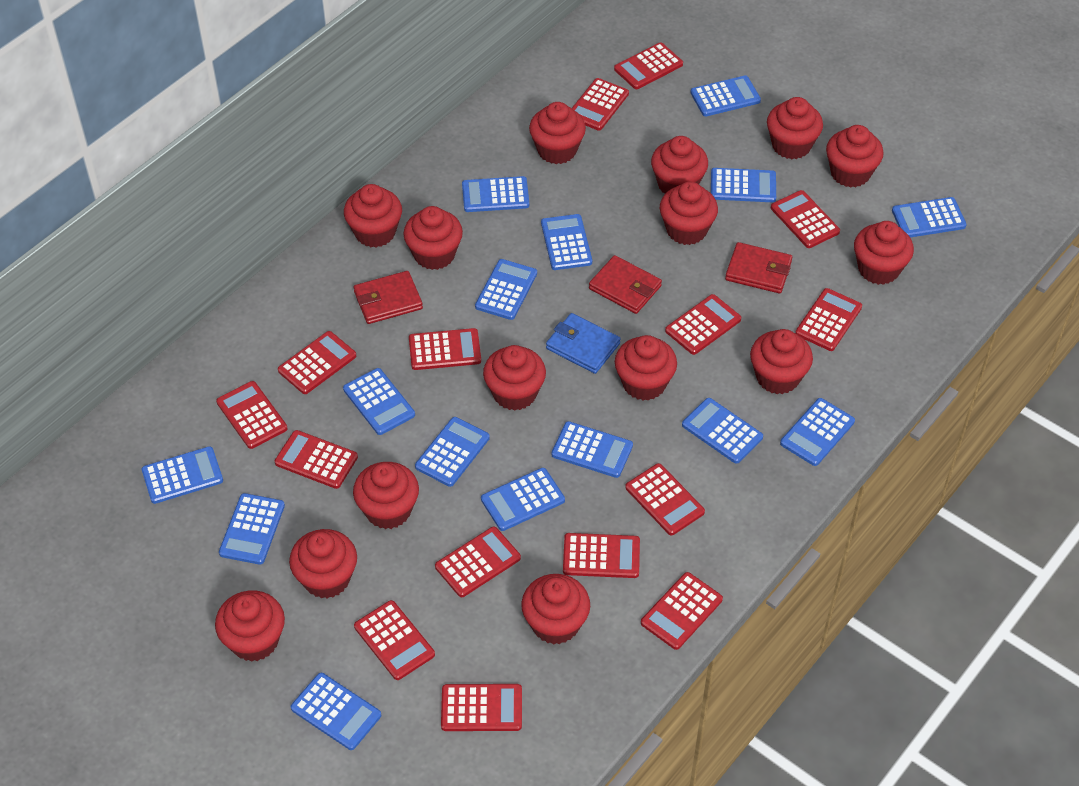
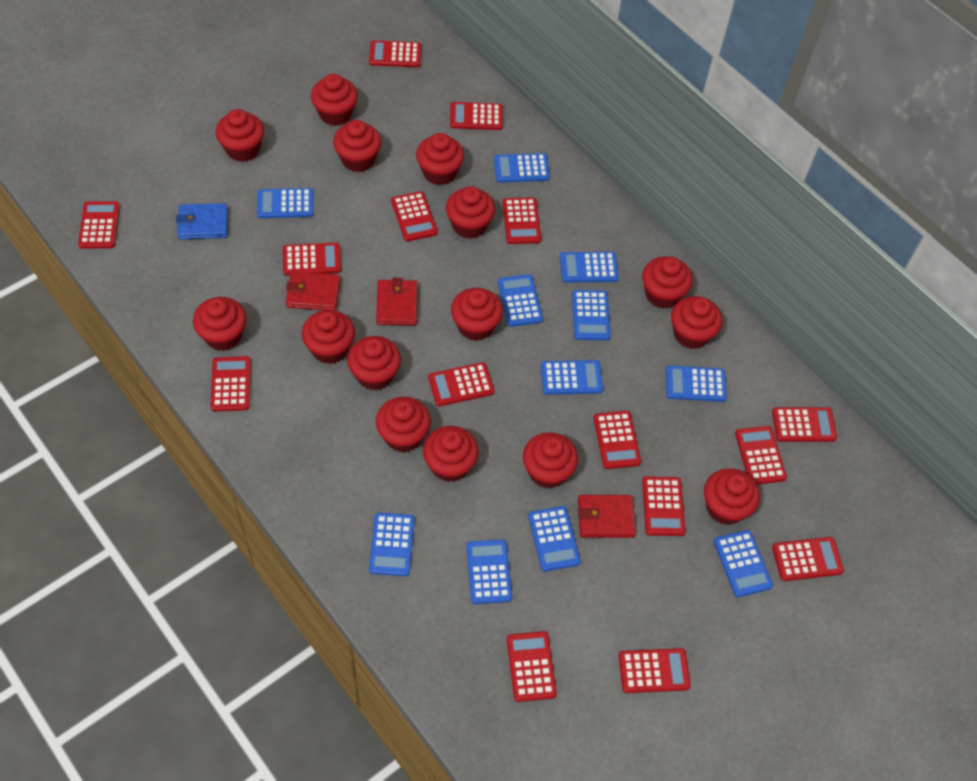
blue calculator: [142,446,223,504] [219,493,285,565] [291,673,381,750] [343,368,415,435] [415,417,490,487] [462,176,529,212] [475,259,537,320] [481,468,565,531] [541,214,592,270] [552,421,633,478] [682,398,763,464] [690,75,761,116] [711,168,776,202] [780,398,855,466] [892,197,967,238] = 15 -> [257,188,314,218] [369,513,415,576] [466,539,512,604] [494,153,550,183] [498,274,543,327] [528,506,581,572] [541,360,603,395] [560,252,619,282] [572,290,611,340] [666,365,727,402] [714,530,773,597] = 11

